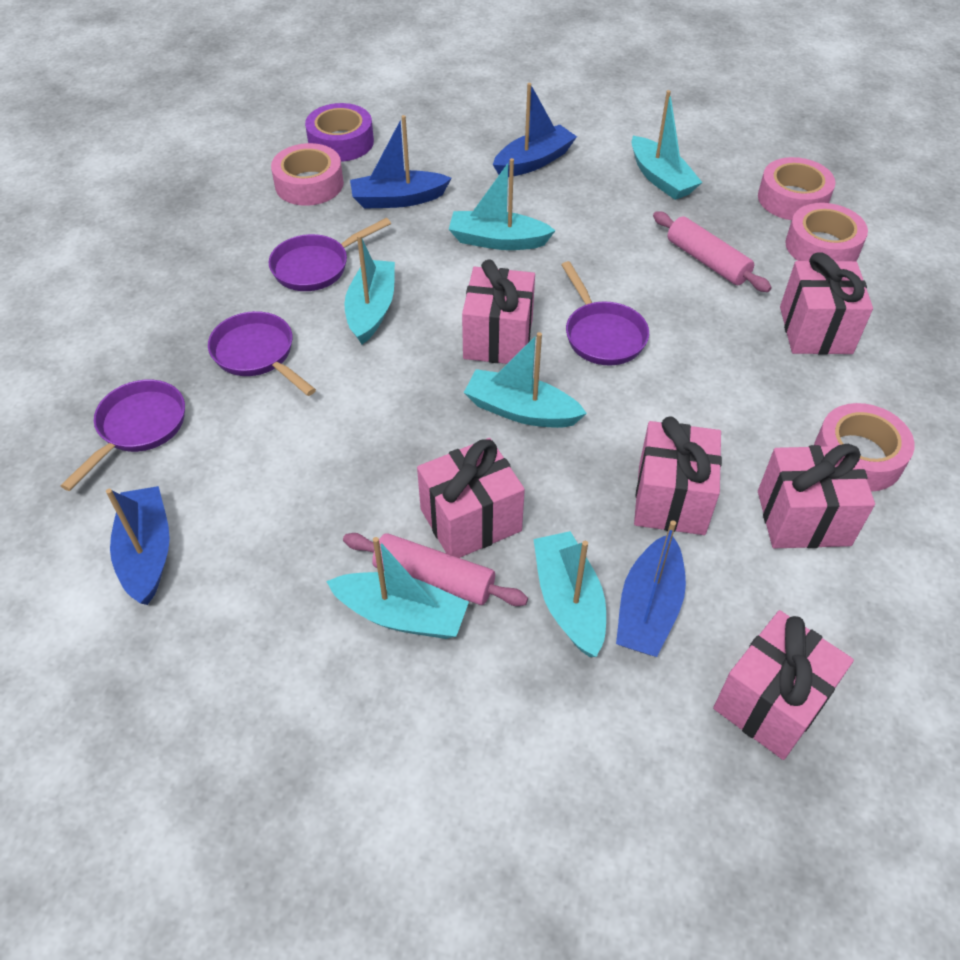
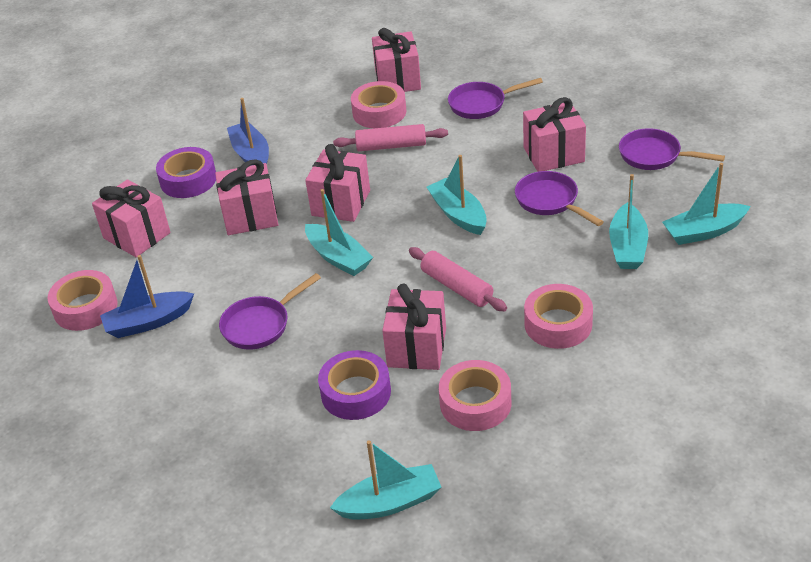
blue boat: [106,486,170,605] [350,115,452,209] [493,83,577,177] [616,520,686,657] = 4 -> [100,255,194,338] [227,98,269,166] = 2
purple tape: [305,103,374,162] = 1 -> [156,147,216,198] [318,350,391,420] = 2
turquoise boat: [326,537,469,639] [344,235,395,344] [449,158,556,250] [464,332,587,428] [533,531,606,657] [632,90,703,200] = 6 -> [305,189,373,276] [330,440,441,519] [427,155,487,235] [609,174,648,269] [662,163,750,245] = 5

